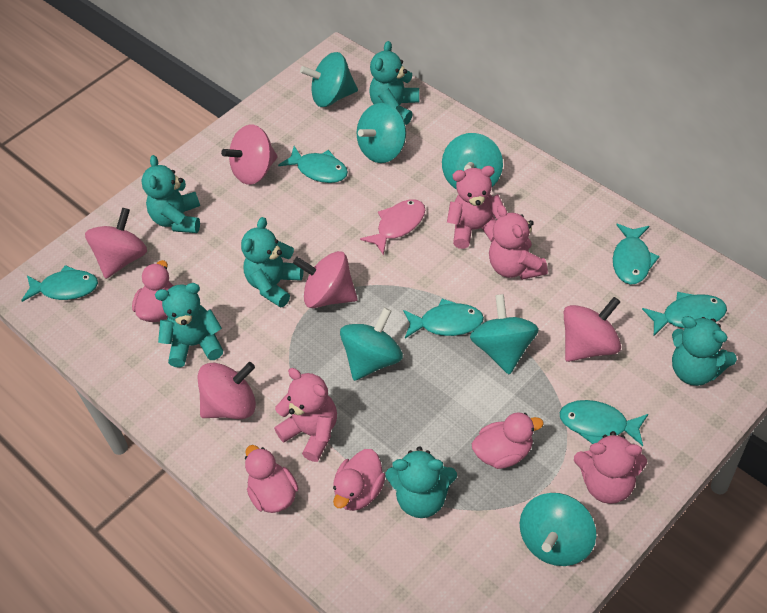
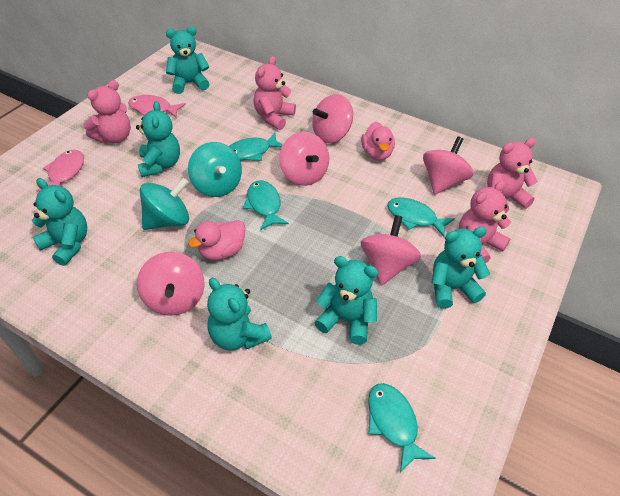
pink duck: [132,260,174,322] [245,445,299,513] [333,449,386,511] [472,413,544,469] = 4 -> [188,220,245,260] [361,122,395,161] = 2
pink fish: [360,199,425,256] = 1 -> [36,150,84,192] [128,95,186,118] = 2
turquoise fish: [21,265,98,302] [278,146,348,183] [403,299,484,338] [560,400,648,446] [613,224,660,285] [642,292,727,336] = 6 -> [229,133,283,161] [243,180,289,230] [368,383,435,473] [387,198,455,237] = 4
turquoise spinning top: [300,52,358,107] [340,307,403,381] [357,103,406,163] [442,133,503,190] [470,294,539,375] [520,493,596,566] = 6 -> [140,178,189,230] [188,142,242,197] = 2

